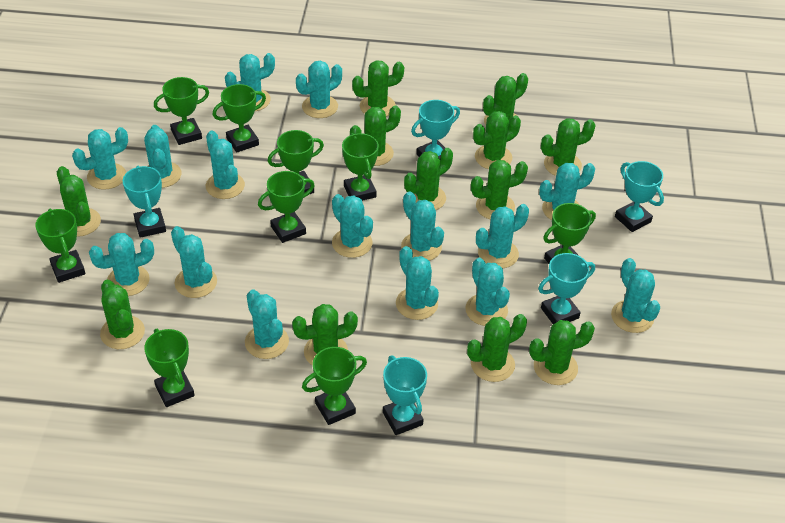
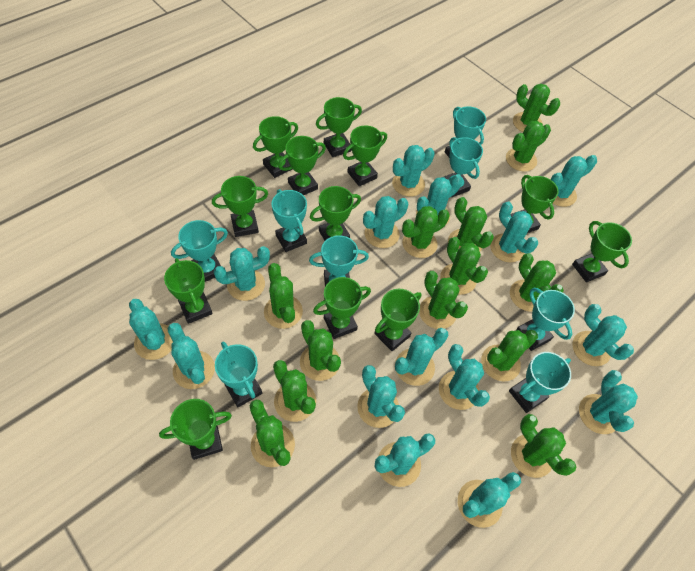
green cactus: [57,166,101,237] [100,280,145,349] [292,304,358,365] [350,105,401,166] [352,60,404,117] [404,148,453,210] [467,314,527,382] [471,160,528,220] [473,111,521,169] [483,73,528,125] [529,320,595,385] [541,118,596,176] = 12 -> [250,400,295,467] [264,263,303,329] [273,360,316,422] [300,320,341,381] [402,206,450,258] [419,271,468,329] [440,237,488,295] [448,197,494,252] [481,330,538,381] [506,121,551,172] [510,253,564,312] [511,414,576,478] [513,84,560,132] = 13
green trophy: [35,209,85,283] [144,329,195,407] [154,77,209,145] [212,84,266,153] [258,171,315,243] [268,130,324,194] [302,347,367,425] [342,133,379,201] [543,203,596,263] = 9 -> [159,399,232,460] [164,258,213,324] [212,176,268,237] [253,116,298,178] [278,136,326,195] [310,186,361,241] [313,277,371,339] [316,97,362,157] [343,125,387,186] [374,289,421,351] [510,175,559,233] [572,221,632,283] = 12
turquoise trophy: [123,166,166,238] [383,356,427,435] [411,100,460,159] [538,253,595,324] [615,161,664,232] = 5 -> [171,220,228,282] [215,342,262,407] [271,189,307,252] [309,235,369,287] [444,137,483,197] [445,106,486,158] [509,352,571,413] [516,288,575,351] = 8

